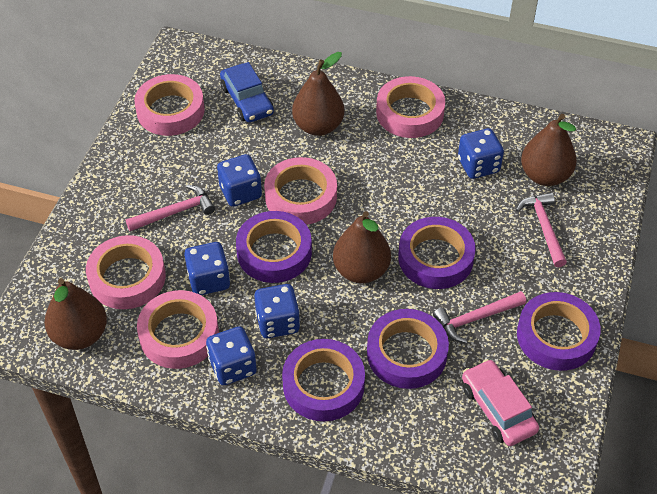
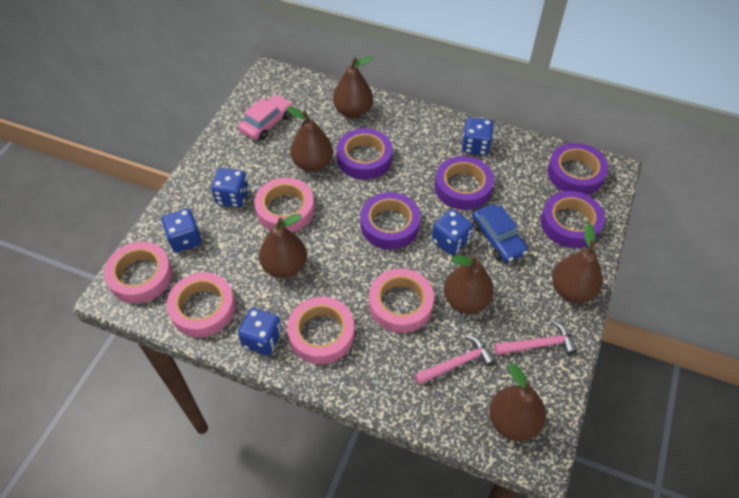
brown pear: [44,278,107,350] [292,52,344,136] [333,211,391,283] [521,114,577,186] = 4 -> [259,214,307,278] [286,106,333,172] [333,56,373,118] [444,255,494,314] [490,364,546,441] [552,223,603,303] = 6
pink hammer: [126,185,215,231] [433,291,526,343] [516,192,567,267] = 3 -> [414,335,496,385] [494,321,577,355] = 2

